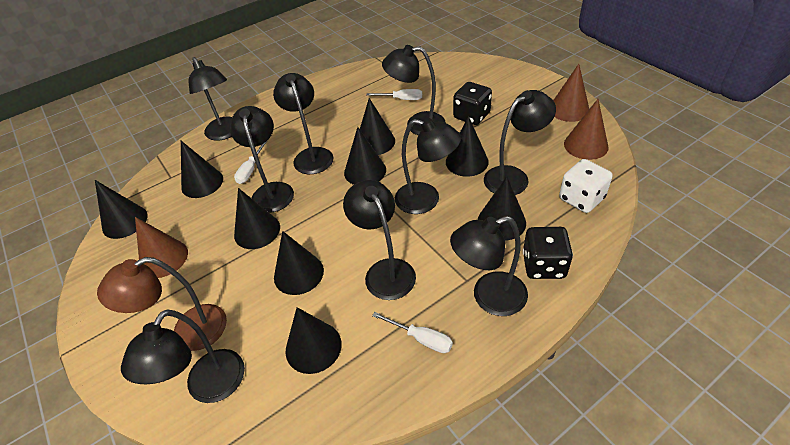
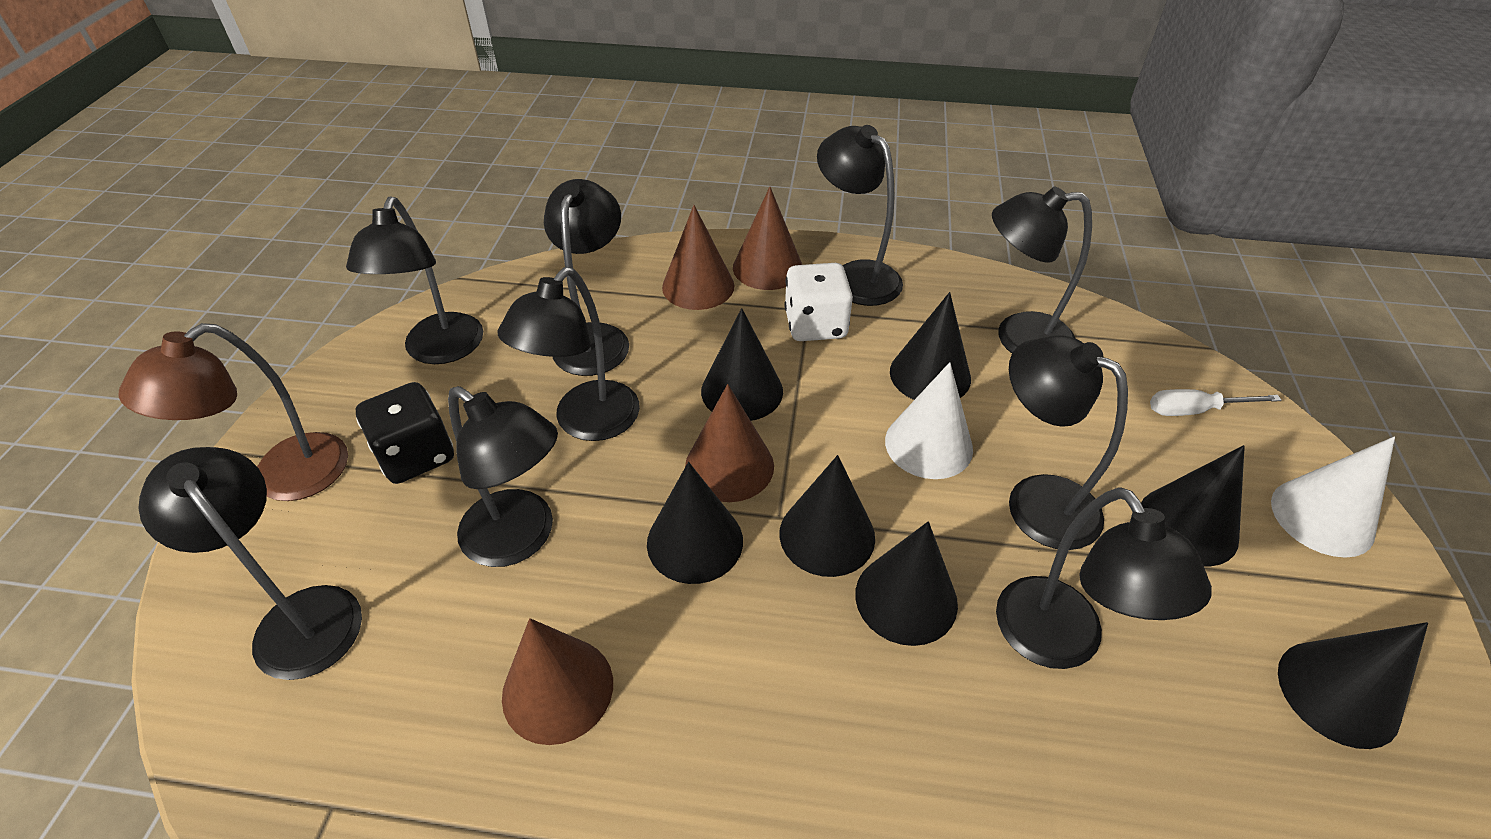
black cone: [95,180,148,239] [181,141,223,198] [234,188,280,249] [274,231,324,295] [286,307,342,374] [344,127,386,185] [360,98,395,155] [446,116,489,177] [478,176,526,241] = 9 -> [647,462,743,584] [701,308,783,421] [779,455,875,577] [855,521,958,646] [890,292,971,400] [1141,445,1245,567] [1278,622,1428,749] = 7
black dice: [453,82,492,125] [523,227,573,279] = 2 -> [356,382,454,484] = 1
brown cone: [135,217,188,278] [553,64,589,122] [564,99,609,160] = 3 -> [502,618,613,745] [662,205,734,310] [685,384,774,502] [733,187,802,290] = 4
white cone: none = 0 -> [885,362,973,479] [1271,437,1395,558] = 2
white screwdriver: [234,140,268,184] [366,89,422,100] [372,312,453,353] = 3 -> [1150,389,1282,416] = 1

